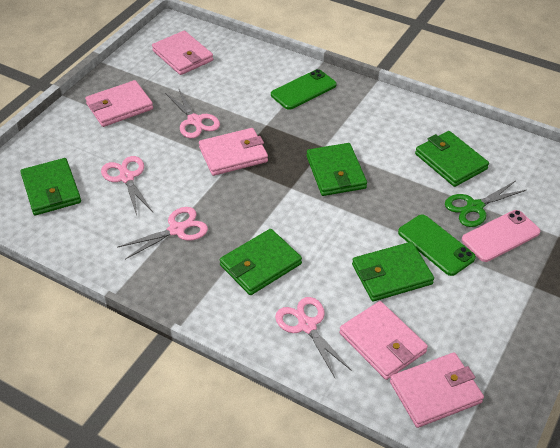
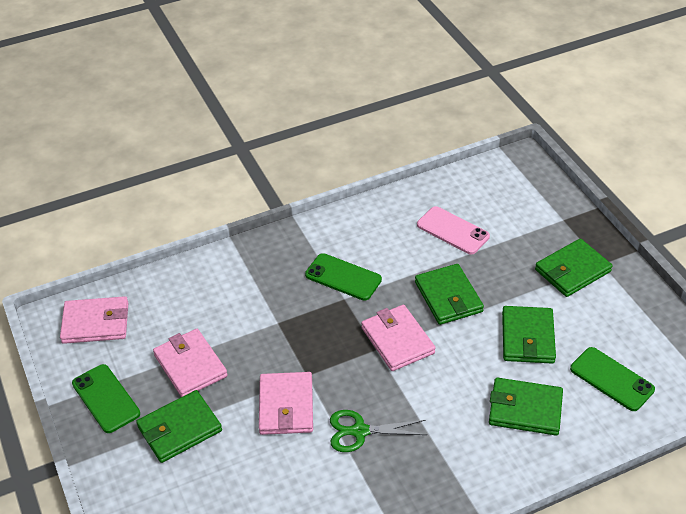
green phone: [271,69,337,110] [398,215,476,276] = 2 -> [72,364,140,433] [305,253,382,301] [570,347,655,411] = 3
pink scissors: [101,156,153,216] [117,207,208,259] [165,89,220,138] [275,297,352,378] = 4 -> none = 0
pink wallet: [85,80,153,127] [152,31,213,75] [199,128,268,176] [339,301,428,380] [390,352,484,428] = 5 -> [60,296,128,344] [153,329,228,397] [259,372,313,435] [361,305,436,371] = 4

